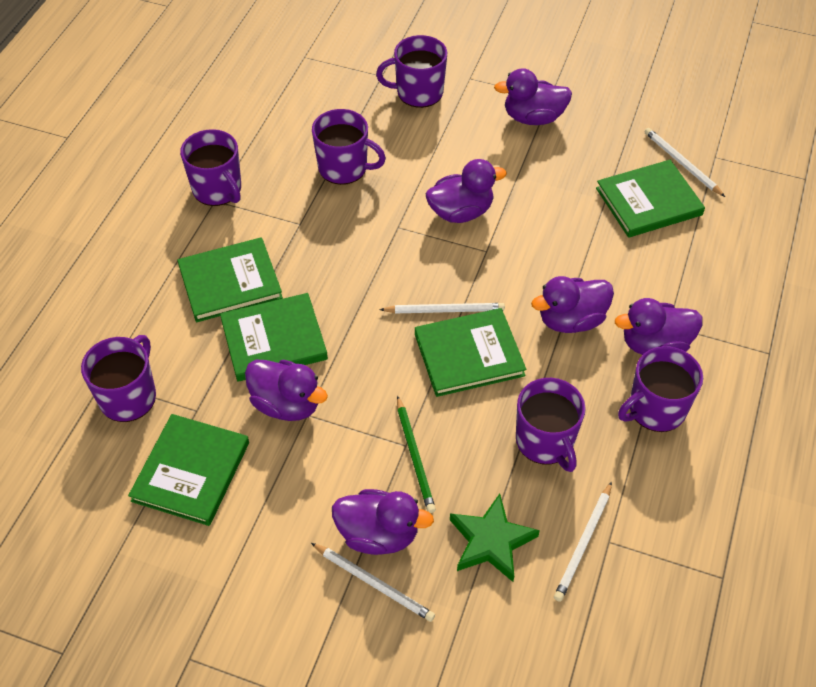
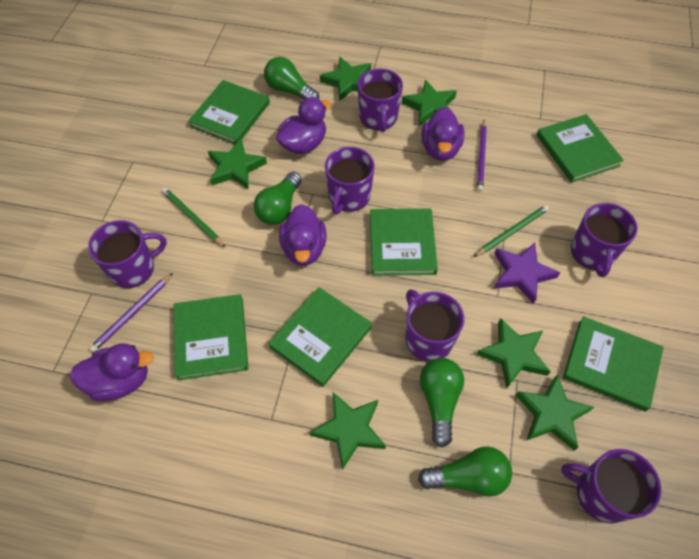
green book: [128,414,249,526] [177,237,283,322] [220,293,328,381] [415,308,526,397] [596,160,705,238] = 5 -> [174,294,248,381] [188,80,270,145] [268,287,372,387] [370,209,438,276] [536,114,624,183] [563,316,664,411] = 6
green light bulb: none = 0 -> [254,172,302,225] [264,57,319,100] [418,447,512,497] [420,358,464,447] = 4
green pencil: [397,396,436,513] = 1 -> [162,188,225,247] [473,205,549,257] = 2
green star: [450,494,540,582] = 1 -> [208,138,267,190] [309,392,386,470] [320,57,371,102] [402,80,457,125] [477,318,551,388] [515,374,594,451] = 6
purple duck: [245,360,328,421] [332,489,434,555] [426,159,507,223] [494,68,572,125] [531,276,614,333] [615,298,702,355] = 6 -> [70,343,154,401] [276,97,331,154] [279,204,326,266] [422,107,465,161] = 4
purple pencil: none = 0 -> [89,273,173,352] [477,120,487,192] = 2
purple star: none = 0 -> [494,243,560,304] = 1
white pencil: [311,543,435,622] [379,303,505,313] [554,482,612,602] [644,128,725,197] = 4 -> none = 0

